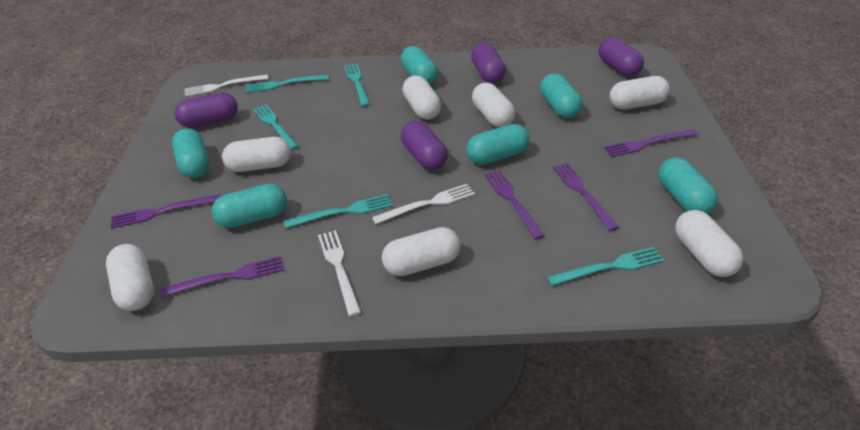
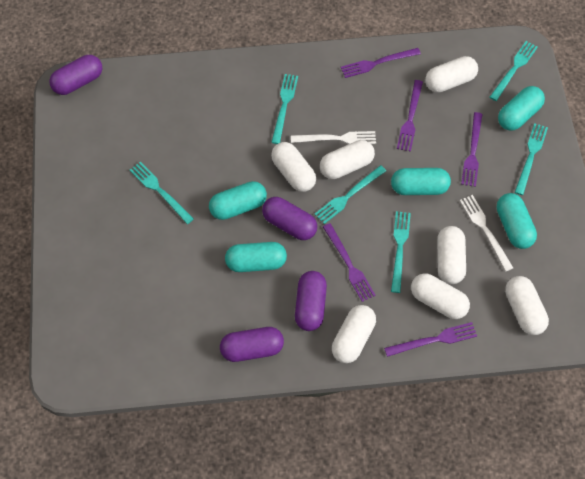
turquoise capsule: [172,128,210,178] [212,184,287,228] [401,46,438,85] [466,124,530,165] [540,73,583,118] [658,157,718,214] = 6 -> [209,181,267,220] [225,242,287,272] [391,168,451,195] [497,193,537,249] [498,86,545,131] = 5
turquoise fork: [246,75,329,93] [253,104,299,150] [284,194,392,228] [344,64,370,107] [547,247,664,286] = 5 -> [130,162,194,224] [271,74,298,144] [314,165,386,224] [391,211,411,293] [490,41,538,101] [515,123,548,195] = 6
white fork: [185,74,268,97] [318,230,361,317] [372,184,475,224] = 3 -> [291,131,376,144] [460,195,513,271] = 2

